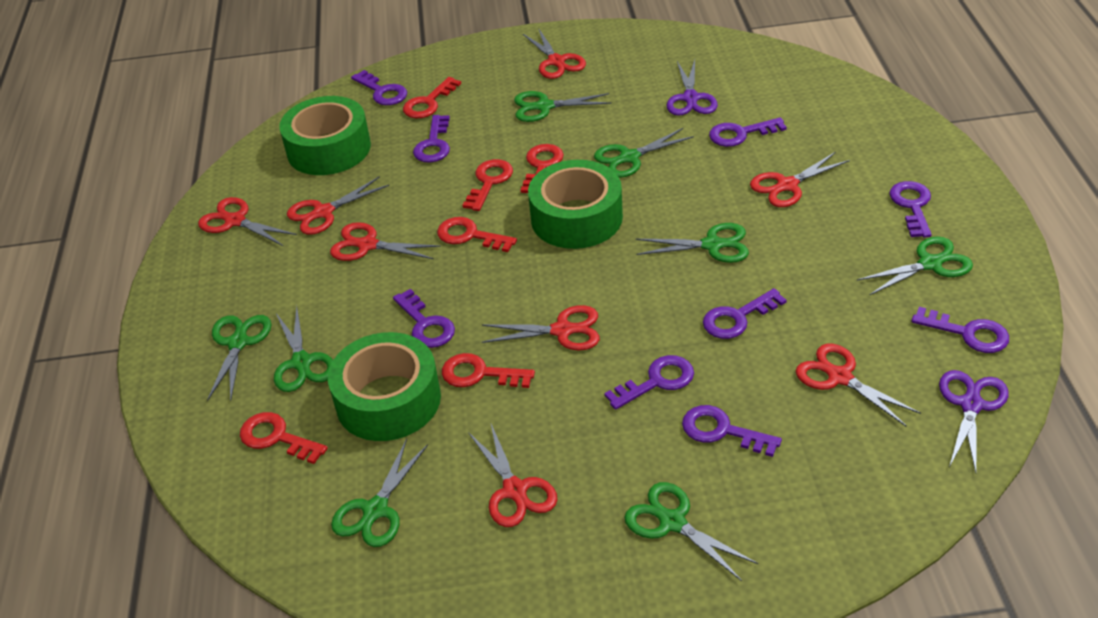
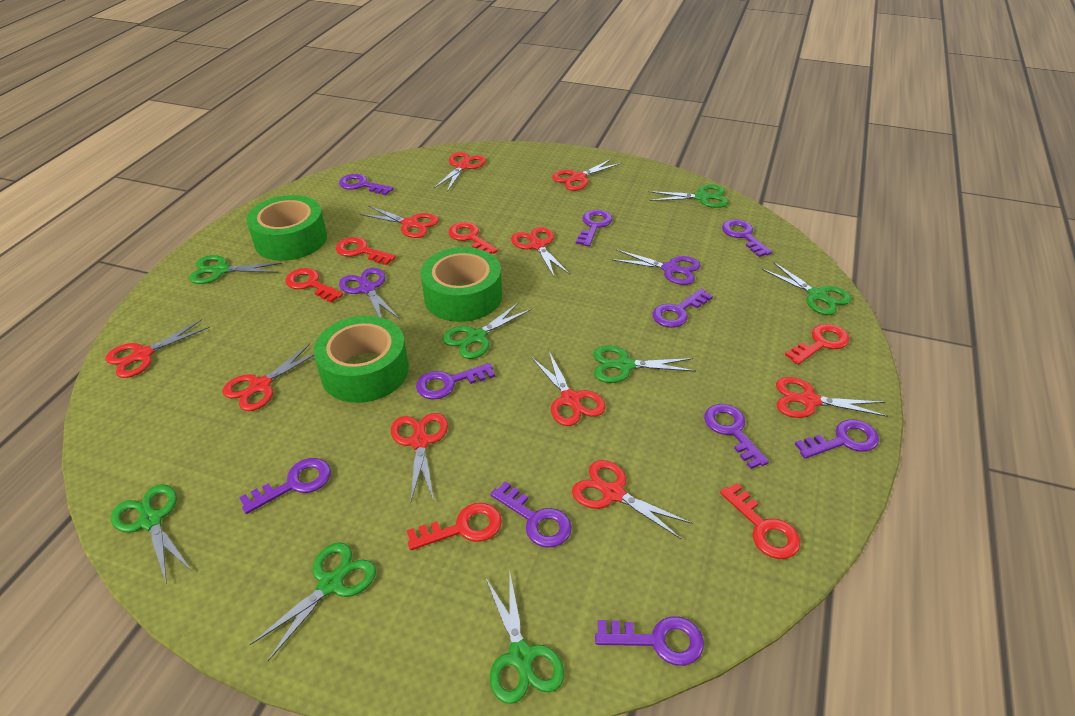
purple key: [351,70,407,105] [393,289,455,348] [413,115,450,163] [604,355,694,410] [682,405,782,457] [703,288,787,339] [709,117,787,147] [889,181,932,237] [912,307,1009,353] = 9 -> [239,458,331,514] [339,174,394,195] [416,363,495,400] [490,481,572,548] [576,210,612,246] [595,616,704,666] [653,289,713,328] [704,404,769,469] [722,219,772,257] [795,419,879,459] = 10
red scissors: [198,197,297,246] [287,177,389,235] [330,222,441,261] [468,424,557,527] [482,305,600,350] [523,28,586,79] [750,152,850,207] [796,344,921,426] = 8 -> [106,319,210,378] [222,344,314,411] [360,206,439,238] [391,413,448,503] [434,152,486,192] [511,227,570,278] [531,350,606,426] [552,159,622,191] [572,460,692,539] [776,377,888,418] = 10

